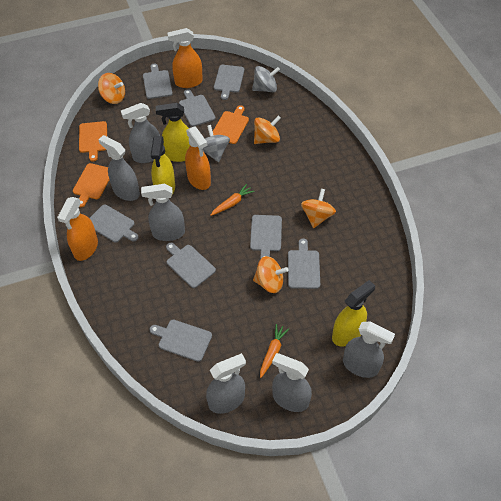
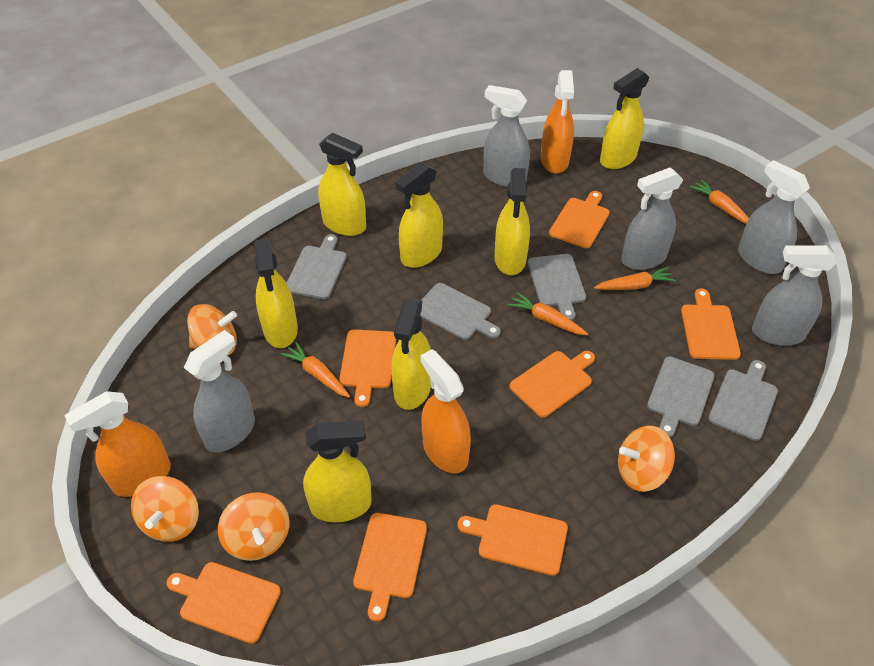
grey cutting board: [89,205,138,243] [143,64,173,99] [149,319,212,362] [166,243,216,288] [179,89,216,127] [214,65,244,100] [250,215,282,259] [288,238,320,289] = 8 -> [287,234,347,299] [420,283,501,340] [528,254,586,320] [647,356,715,437] [708,360,778,441] = 5
grey spinning top: [203,125,230,162] [252,66,280,92] = 2 -> none = 0
grey spray bottle: [98,135,140,201] [121,103,160,163] [141,184,185,241] [206,353,246,414] [272,353,312,412] [343,322,395,378] = 6 -> [184,330,255,452] [484,85,530,187] [621,167,683,270] [738,160,810,274] [752,245,836,346] = 5
orange carrot: [210,184,254,216] [260,324,289,378] = 2 -> [280,342,350,397] [508,292,588,335] [594,267,676,290] [690,179,749,224] = 4
orange cutting board: [73,163,110,207] [79,121,107,161] [213,105,249,144] = 3 -> [166,562,281,644] [339,329,396,407] [353,513,427,622] [458,504,568,576] [510,351,595,418] [549,191,610,248] [681,289,741,360] = 7
yellow spray bottle: [151,136,175,195] [156,103,190,162] [332,280,375,347] = 3 -> [254,238,298,348] [303,420,372,522] [318,132,366,236] [391,298,431,410] [395,162,443,268] [495,168,530,275] [600,68,650,169] = 7

